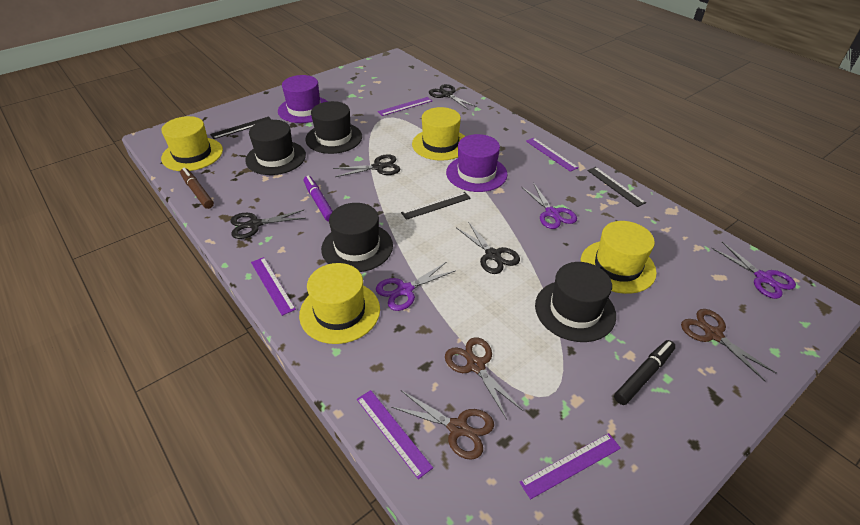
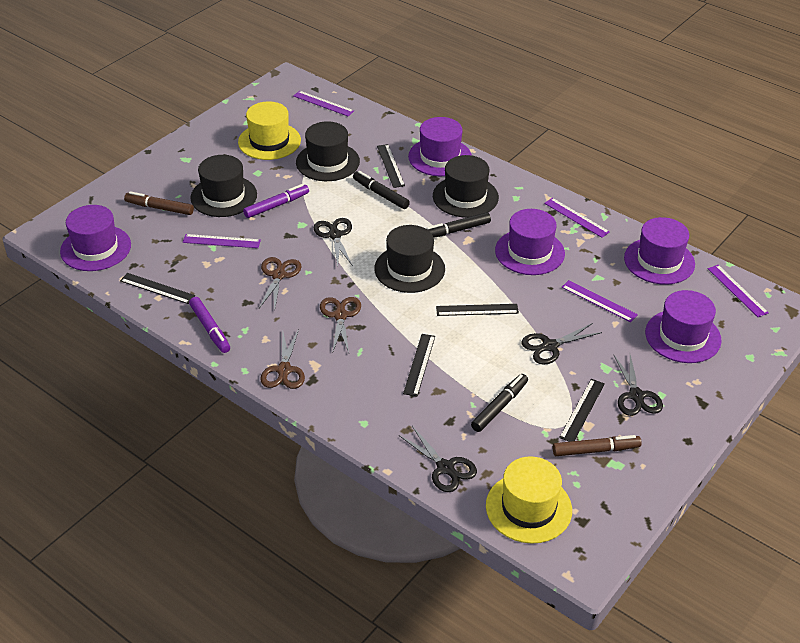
black marker: [614,340,676,405] = 1 -> [353,171,410,209] [427,212,491,238] [471,374,528,432] = 3
black ruler: [210,116,272,139] [401,192,471,220] [587,167,646,207] = 3 -> [120,273,195,304] [377,144,405,188] [403,334,435,396] [436,304,519,316] [559,379,605,442] = 5
brown marker: [180,168,214,209] = 1 -> [124,191,194,215] [553,435,642,456] = 2
purple hat: [278,75,328,123] [446,134,507,192] = 2 -> [60,205,131,271] [408,117,472,176] [495,209,565,275] [624,217,695,285] [645,290,722,363] = 5
purple marker: [303,176,333,221] = 1 -> [189,297,230,353] [243,184,309,218] = 2
purple scissors: [376,262,456,311] [522,183,577,229] [711,242,796,299] = 3 -> none = 0
yellow hat: [161,116,223,171] [299,263,380,344] [412,107,465,161] [581,221,657,294] = 4 -> [238,102,301,160] [486,456,572,544] = 2

